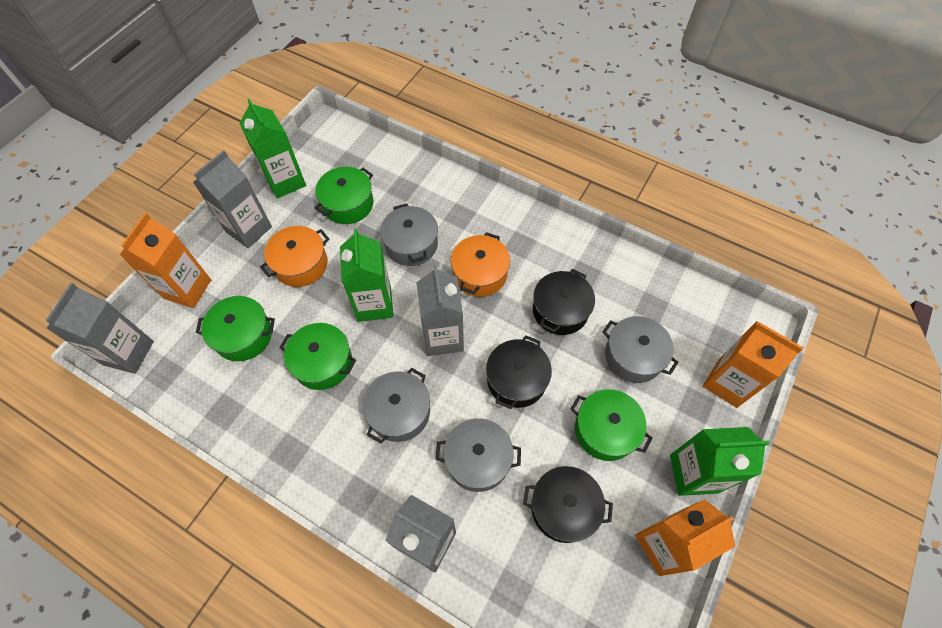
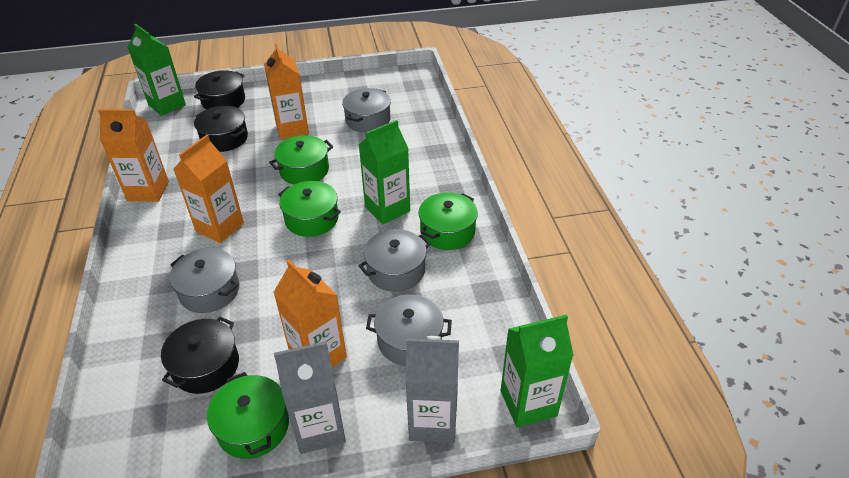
grey carton: [45,283,154,374] [193,150,272,248] [385,495,456,573] [416,265,464,356] = 4 -> [274,341,346,454] [406,336,459,443] = 2
orange carton: [120,213,211,308] [635,499,735,576] [703,321,803,408] = 3 -> [98,109,169,202] [174,135,244,243] [264,43,309,139] [273,260,347,367] = 4
orange pot: [260,226,329,287] [451,232,510,297] = 2 -> none = 0

